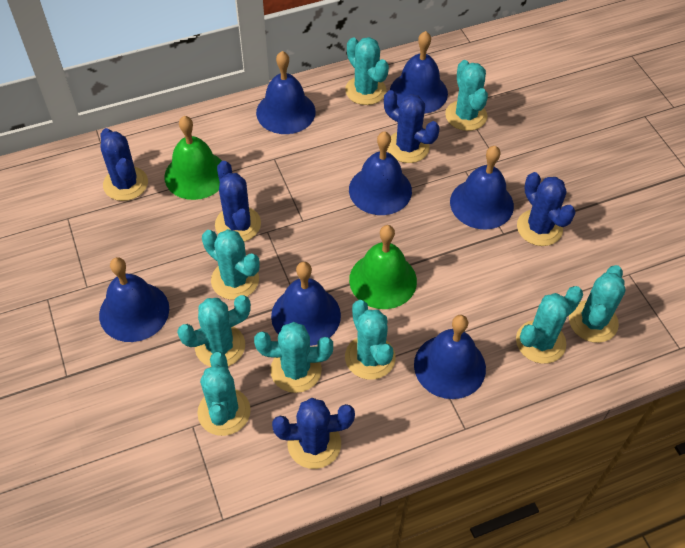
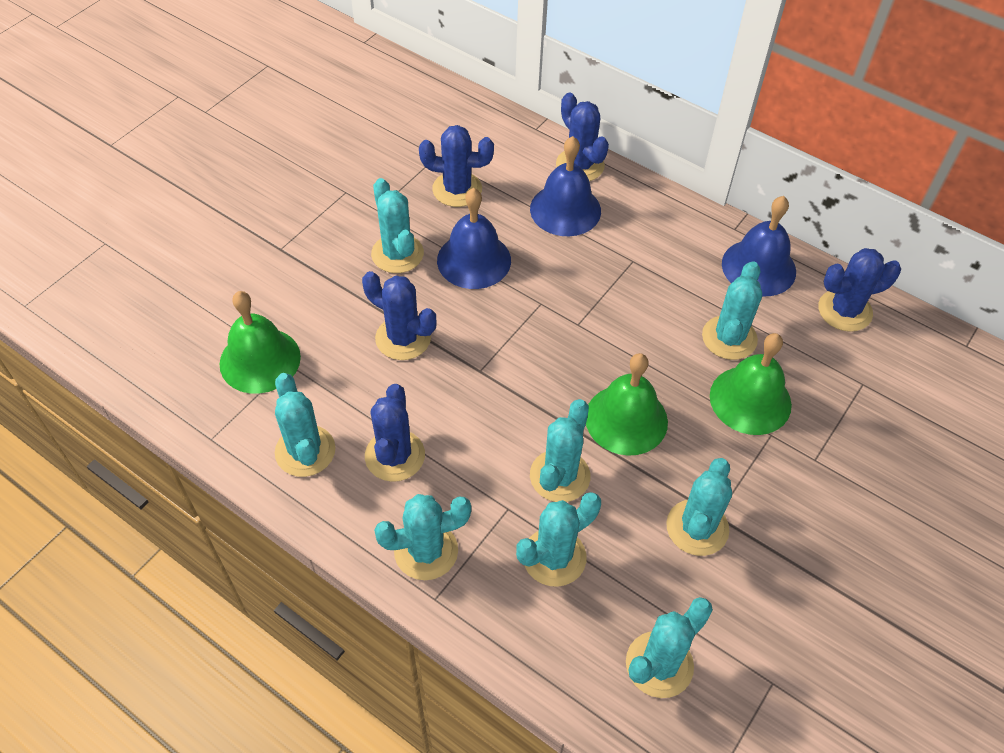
blue bell: [99,257,169,342] [256,51,316,134] [271,262,341,346] [349,131,412,215] [390,31,448,114] [414,315,486,399] [450,146,514,230] = 7 -> [437,188,511,289] [530,136,601,236] [722,196,796,296] = 3
green bell: [164,116,222,200] [349,225,417,309] = 2 -> [220,291,301,394] [586,353,668,456] [710,333,792,435] = 3
turquoise cactus: [177,295,251,367] [197,352,251,436] [202,229,260,300] [254,322,333,393] [345,37,389,105] [345,300,396,380] [445,60,488,131] [516,286,583,364] [569,265,625,343] = 9 -> [275,373,336,477] [371,178,424,273] [374,494,471,580] [516,492,601,587] [530,399,591,502] [626,597,713,698] [666,458,732,556] [702,261,762,360] = 8

